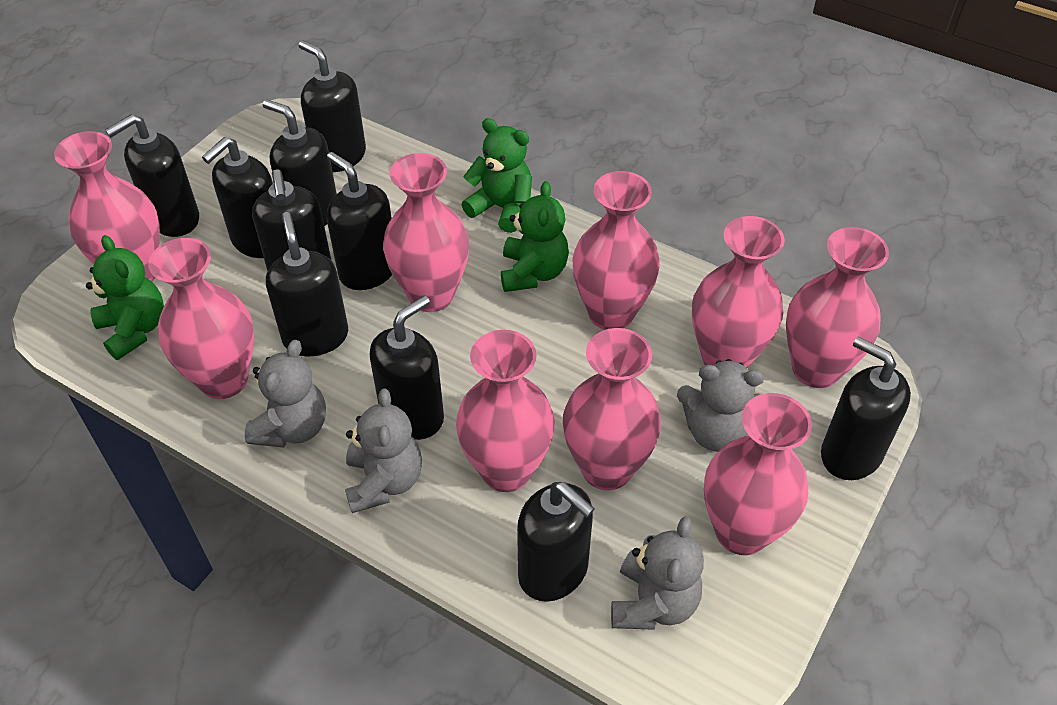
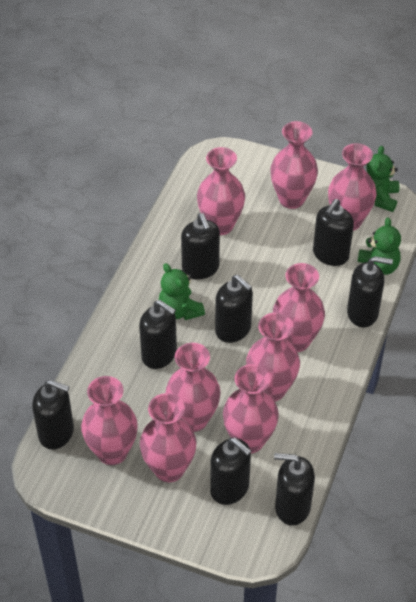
black soap dispenser: [105,114,199,237] [202,137,273,258] [252,169,332,271] [263,99,337,226] [266,212,348,356] [299,41,366,172] [327,152,393,290] [370,296,444,440] [517,482,595,602] [821,337,911,480] = 10 -> [32,380,74,450] [139,300,177,369] [181,213,220,279] [210,438,251,505] [215,275,253,343] [274,453,315,526] [313,199,354,266] [347,256,393,327] = 8
grey teddy bear: [245,340,326,447] [345,389,422,513] [611,517,704,630] [677,359,764,452] = 4 -> none = 0

